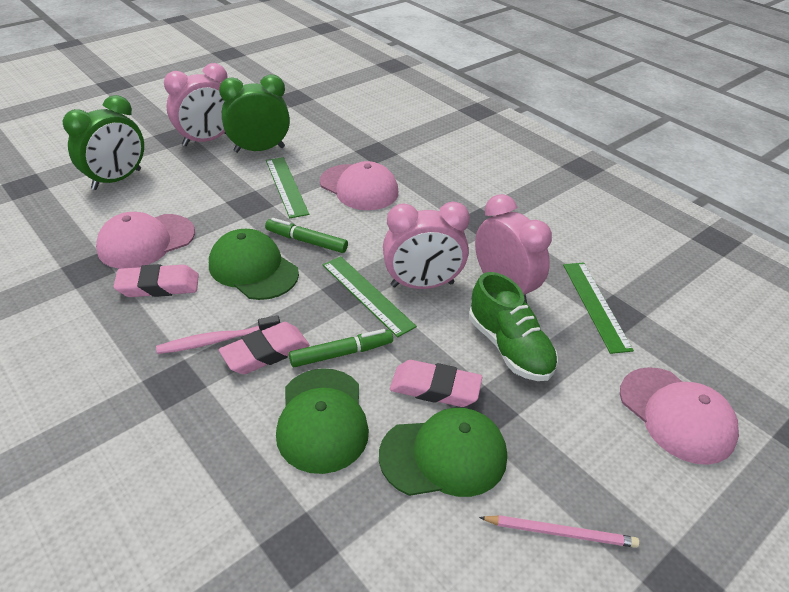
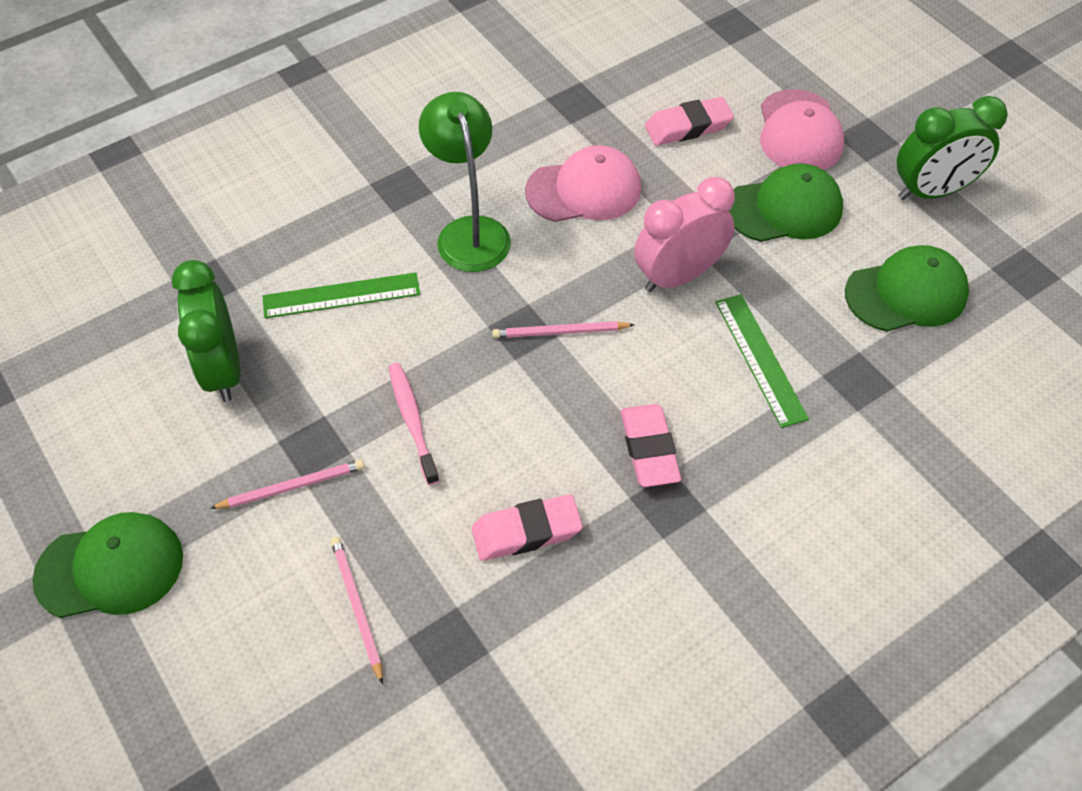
green lamp: none = 0 -> [419,92,511,272] = 1
green marker: [265,218,348,253] [289,329,393,367] = 2 -> none = 0
green ruler: [266,157,309,218] [323,256,417,337] [563,263,634,354] = 3 -> [263,272,420,318] [715,294,809,428] = 2
green shoe: [469,272,558,381] = 1 -> none = 0
pink cap: [96,212,195,269] [320,161,398,210] [620,367,739,465] = 3 -> [525,145,641,222] [760,89,844,170] = 2
pink clock: [164,63,228,146] [383,202,470,289] [475,194,552,303] = 3 -> [634,177,735,292] = 1
pink pencil: [479,515,639,548] = 1 -> [210,460,364,509] [331,537,383,684] [492,321,634,338] = 3

